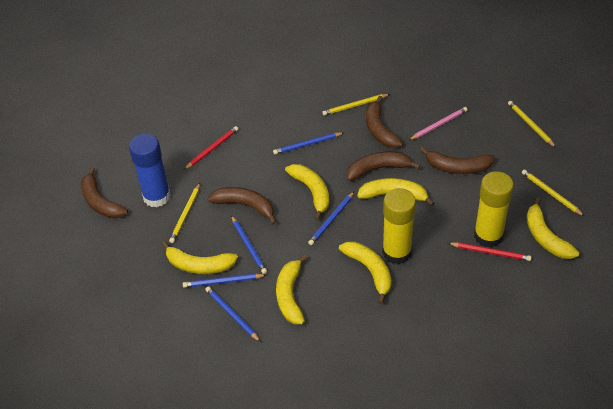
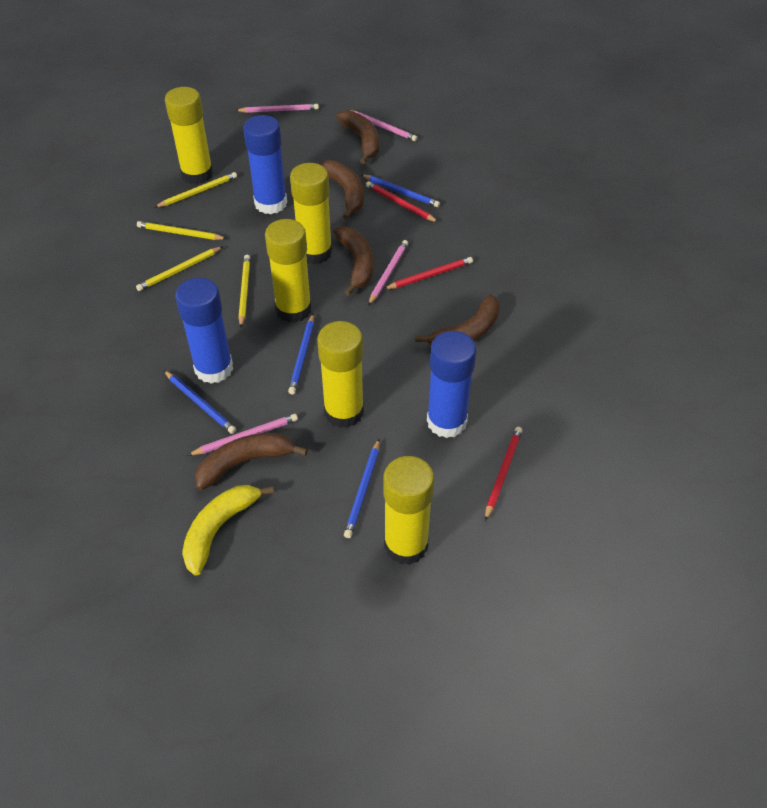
blue glue stick: [129,134,171,207] = 1 -> [175,278,233,384] [243,115,287,214] [427,331,476,438] = 3
blue pencil: [183,273,266,288] [205,287,261,342] [231,215,267,274] [273,132,344,154] [308,192,354,245] = 5 -> [164,370,236,434] [288,314,314,394] [344,439,380,538] [361,174,440,207] = 4
pink pencil: [409,107,468,140] = 1 -> [187,414,298,456] [235,104,319,113] [351,110,417,141] [368,240,408,306] = 4
red pencil: [184,126,238,170] [448,242,532,261] = 2 -> [366,181,438,222] [384,257,473,289] [485,427,522,521] = 3
yellow banana: [162,241,238,274] [276,254,307,324] [285,164,329,220] [339,241,392,304] [357,178,435,206] [527,197,579,259] = 6 -> [182,485,274,576] = 1
yellow glue stick: [382,188,416,264] [474,171,514,248] = 2 -> [165,87,213,184] [265,219,312,323] [290,163,332,264] [317,321,364,428] [383,456,434,565] = 5

